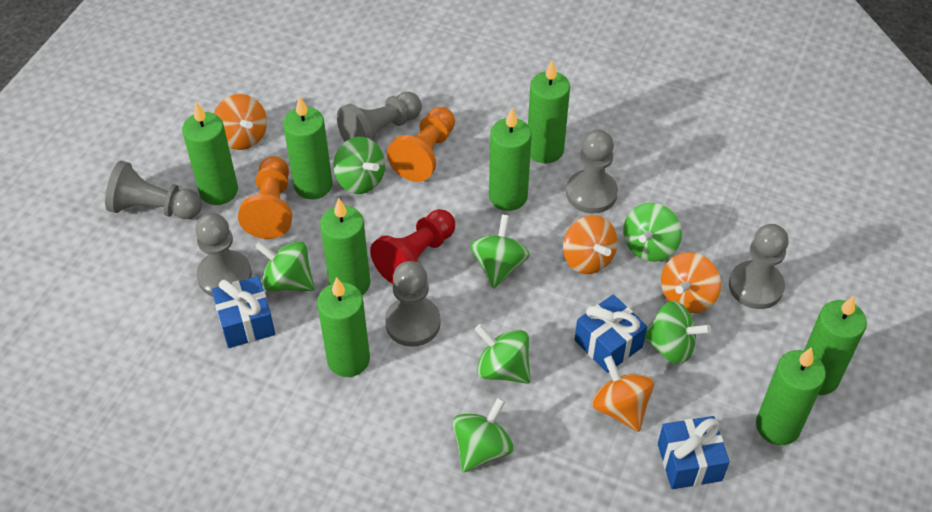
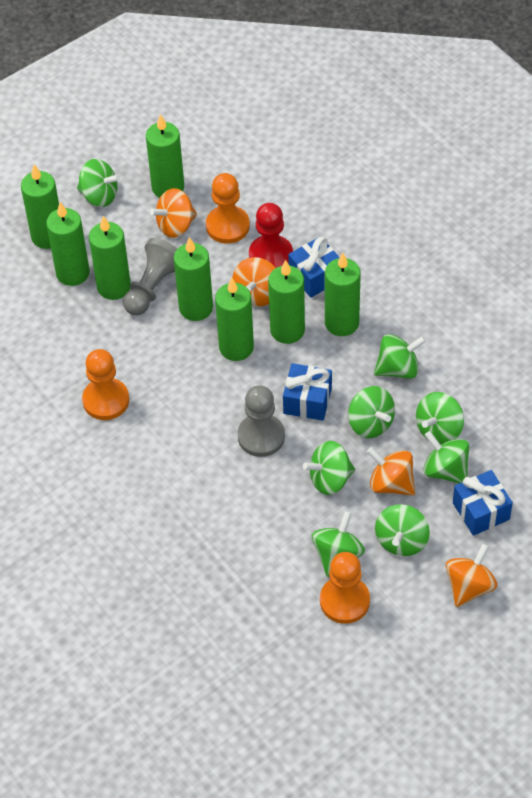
green spinning top: [254,240,315,291] [333,137,385,194] [452,398,513,472] [470,214,530,289] [475,324,530,384] [623,203,682,262] [645,301,711,364] = 7 -> [77,159,121,207] [303,441,355,495] [312,511,365,577] [348,386,395,438] [374,334,426,379] [375,504,430,556] [416,392,464,444] [423,431,469,483] = 8
grey pawn: [105,161,202,219] [195,213,252,297] [337,92,422,142] [385,261,441,347] [566,130,618,213] [729,224,789,309] = 6 -> [123,238,178,315] [238,386,285,457] = 2
orange pawn: [238,156,292,239] [387,107,455,182] = 2 -> [82,349,129,420] [206,173,250,244] [320,552,370,624] = 3

